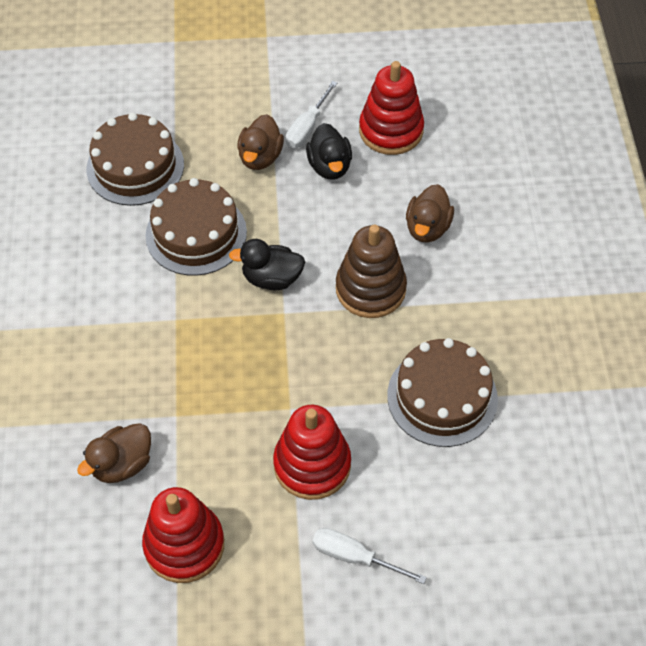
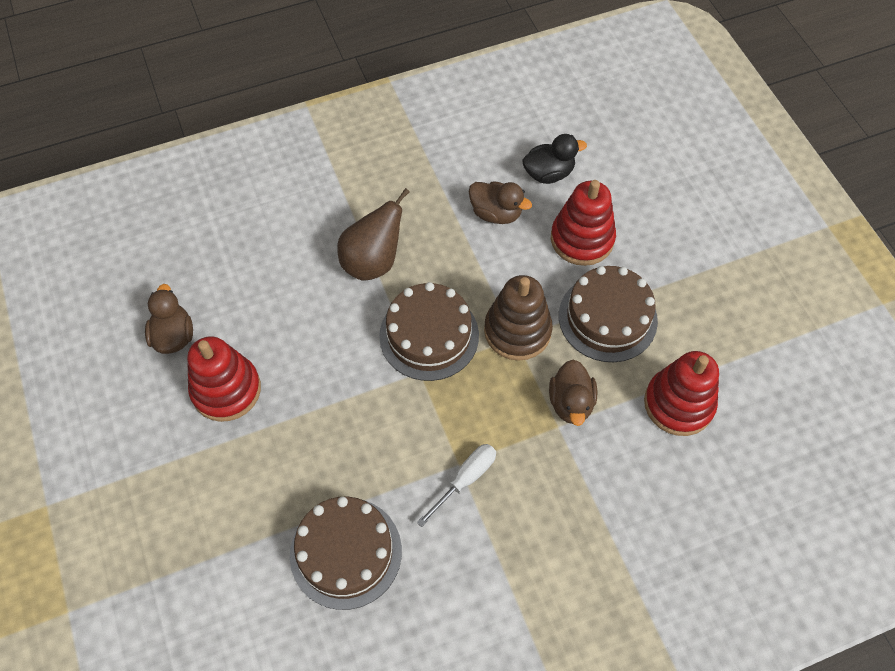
black duck: [229,239,305,290] [306,123,352,179] = 2 -> [522,134,587,184] = 1
brown pear: none = 0 -> [337,188,410,281] = 1
white screwdriver: [286,81,337,148] [312,528,427,584] = 2 -> [417,444,496,527] = 1

